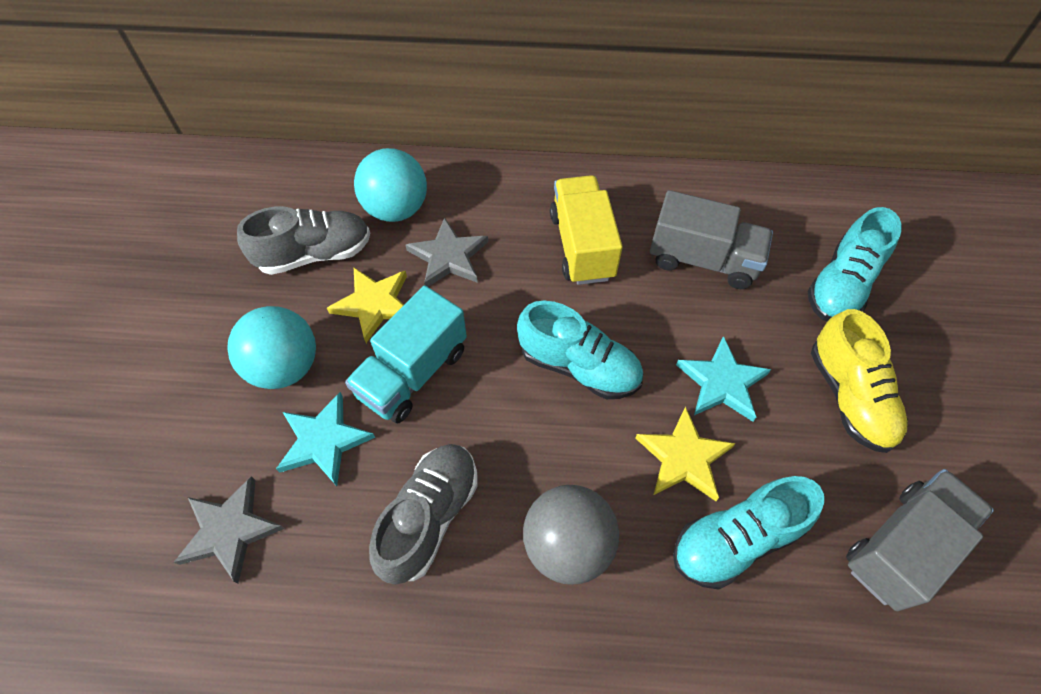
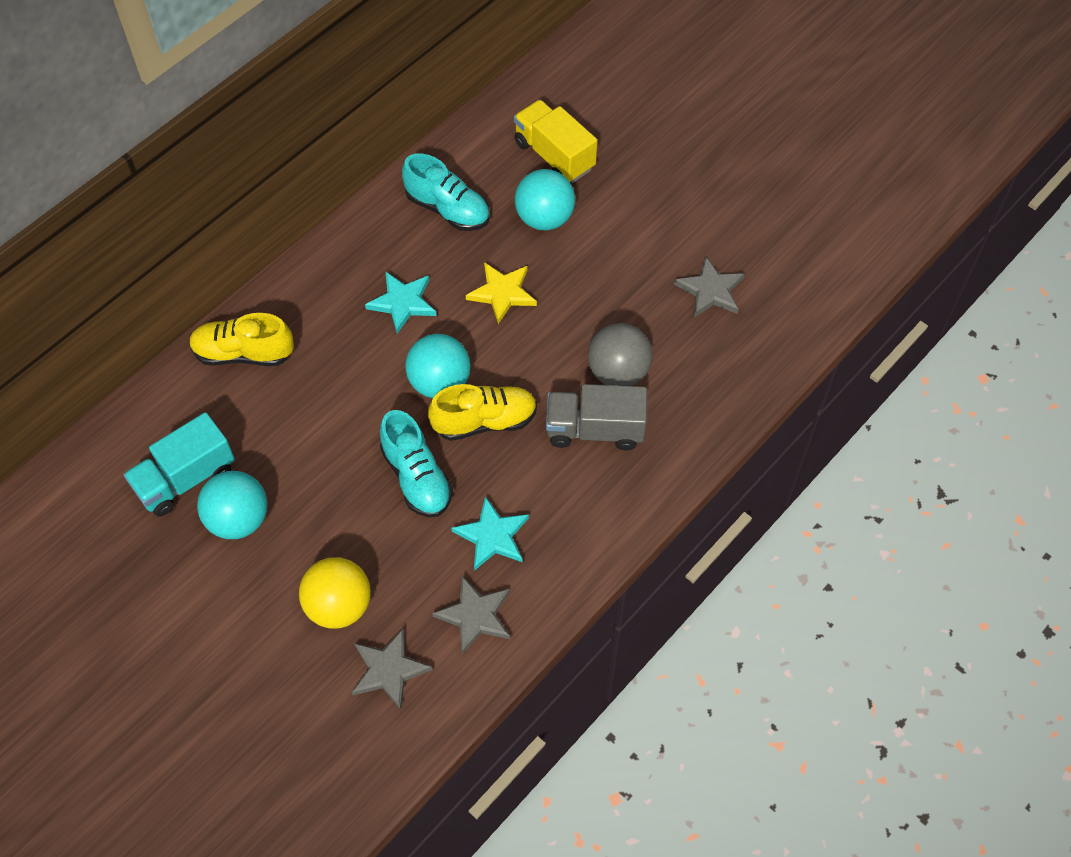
grey shoe: [237,206,370,275] [369,444,478,585] = 2 -> none = 0
grey star: [174,476,285,583] [406,217,488,287] = 2 -> [352,628,432,710] [432,576,510,654] [674,256,745,317] = 3
grey truck: [650,190,773,289] [846,469,994,611] = 2 -> [546,384,647,451] = 1
turquoise ball: [227,306,316,389] [354,148,427,222] = 2 -> [197,471,267,539] [405,334,470,398] [515,169,575,230] = 3
turquoise shoe: [517,301,643,399] [673,476,824,590] [808,207,902,321] = 3 -> [380,410,453,517] [402,154,490,231] = 2
yellow ball: none = 0 -> [299,557,371,629] = 1
yellow shoe: [811,309,908,453] = 1 -> [189,313,294,366] [428,384,537,441] = 2
yellow star: [327,268,407,343] [635,406,736,501] = 2 -> [466,262,537,324] = 1

